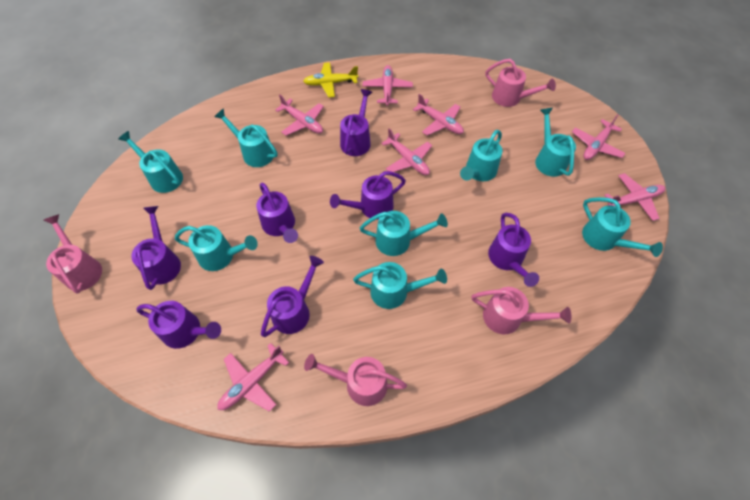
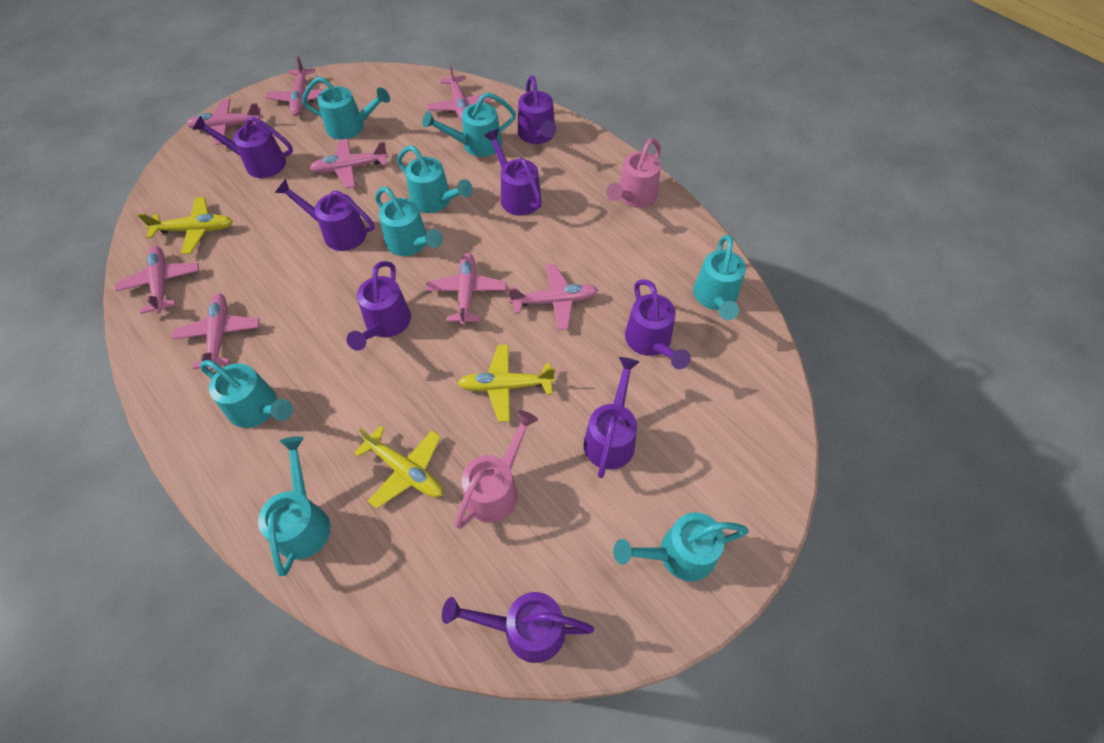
pink plane: [217,343,289,411] [275,94,324,136] [363,65,413,106] [381,128,432,175] [413,94,464,135] [572,114,626,160] [604,173,665,221] = 7 -> [115,246,199,314] [172,293,260,371] [186,99,263,145] [265,56,325,116] [309,139,389,188] [426,253,507,326] [427,64,492,122] [508,264,598,330] = 8
pink watering can: [44,214,102,293] [304,354,407,406] [472,287,571,334] [486,59,556,107] = 4 -> [455,410,538,529] [606,138,661,208] = 2
purple watering can: [131,206,181,290] [136,301,221,349] [256,183,298,243] [261,256,324,337] [330,171,406,220] [340,89,372,156] [488,213,539,287] = 7 -> [193,116,293,178] [275,179,374,251] [346,261,411,351] [442,592,594,663] [484,129,542,216] [518,75,556,144] [583,357,639,478] [625,279,691,369] = 8
yellow plane: [303,62,358,97] = 1 -> [138,197,233,254] [354,426,443,509] [458,345,555,422] = 3

